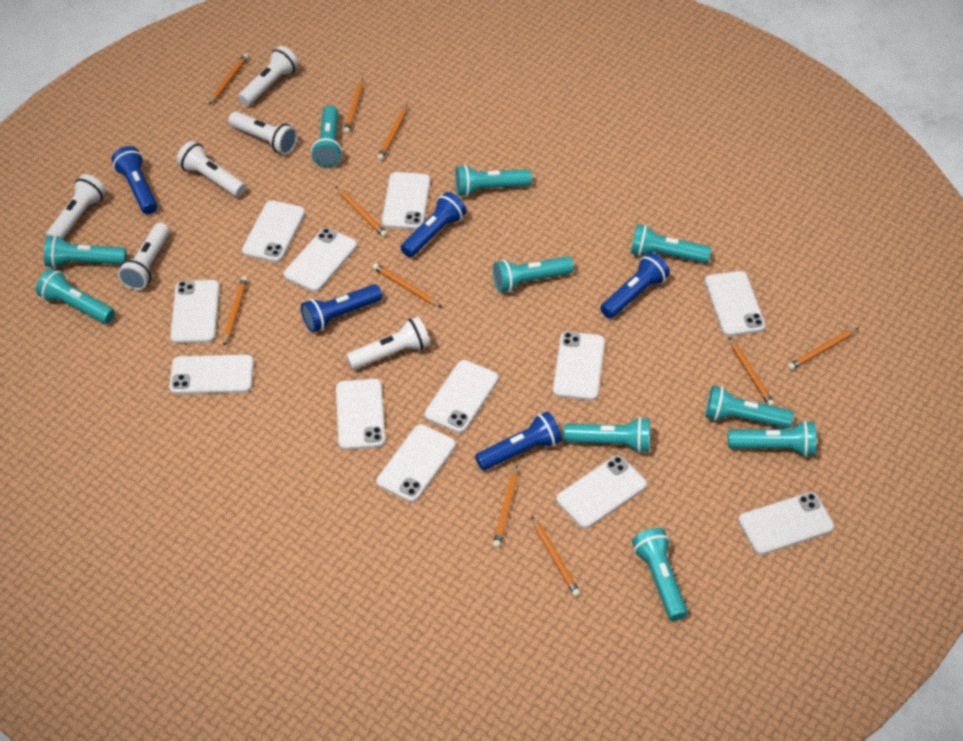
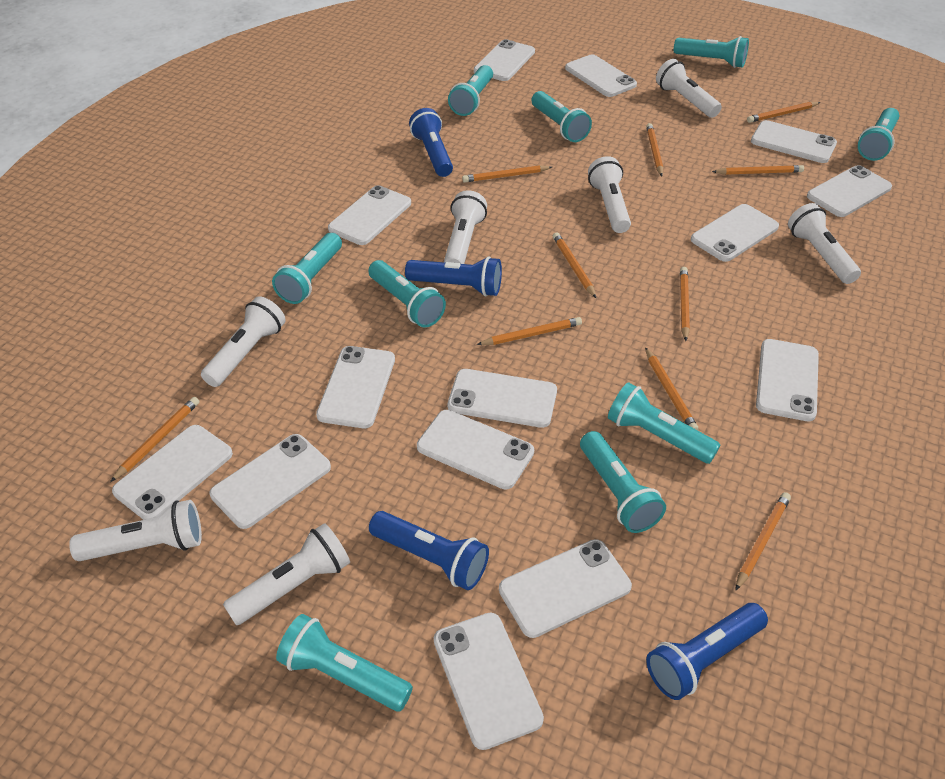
blue flashlight: [112,146,158,215] [301,284,382,332] [400,192,467,257] [475,411,562,471] [600,253,670,318] = 5 -> [369,511,489,590] [405,257,502,296] [409,108,453,177] [646,603,768,700] = 4
turquoise flashlight: [36,268,115,324] [44,235,127,268] [311,105,342,167] [455,165,532,197] [493,256,574,293] [564,417,650,453] [631,224,711,263] [632,528,688,621] [705,386,794,428] [728,421,816,457] = 10 -> [272,233,342,304] [276,614,413,712] [368,260,446,328] [448,65,493,116] [531,91,592,142] [580,431,666,533] [608,382,720,464] [674,36,749,68] [858,108,899,161] = 9
white flashlight: [46,174,106,239] [118,223,170,290] [176,141,246,197] [228,111,298,155] [238,46,299,106] [346,316,430,370] = 6 -> [69,500,202,561] [201,296,286,387] [223,523,350,625] [444,190,487,264] [588,156,631,233] [656,59,722,118] [788,203,861,284] = 7
white phone: [169,355,254,394] [170,280,220,343] [242,200,305,262] [284,228,357,292] [336,379,385,450] [376,424,456,502] [382,172,431,230] [424,360,499,433] [553,332,605,400] [556,455,647,529] [705,271,766,336] [738,492,834,555] = 12 -> [112,425,233,520] [210,434,331,529] [316,346,395,428] [328,185,411,245] [417,410,534,489] [434,613,544,750] [448,369,557,428] [474,39,535,81] [499,539,632,638] [565,54,637,97] [691,204,779,262] [751,120,837,163] [756,339,819,421] [807,165,892,217] = 14

